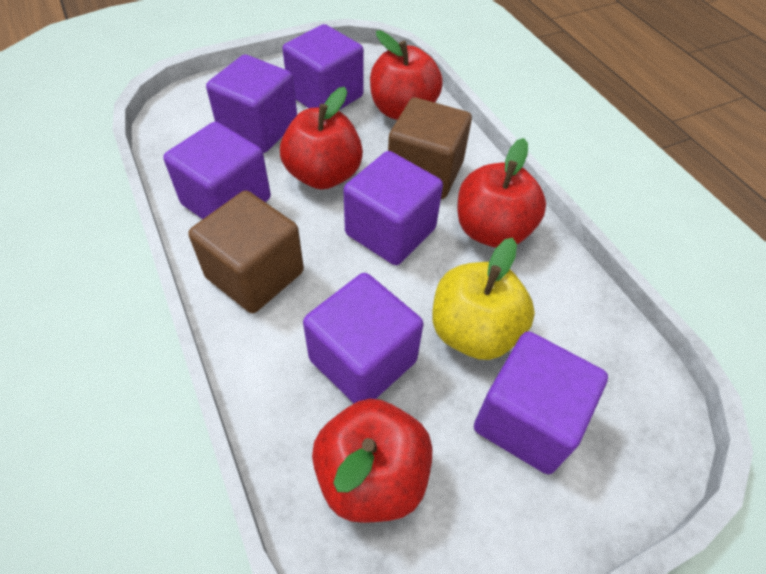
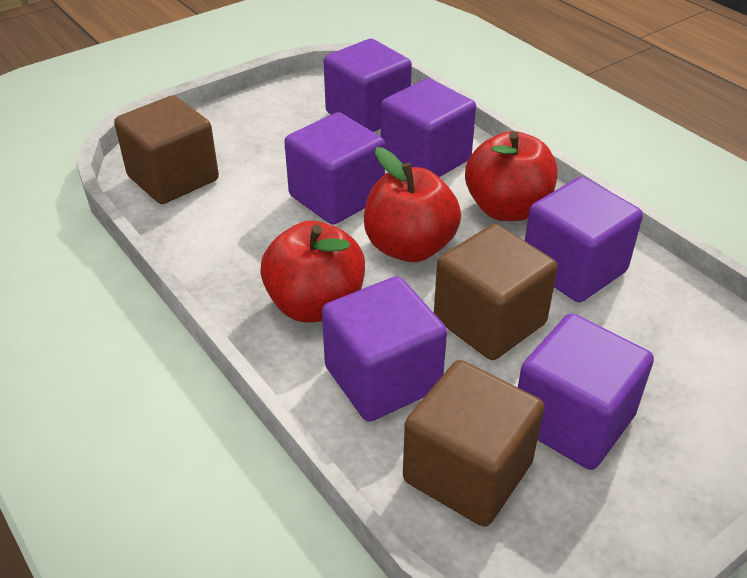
brown cube: [188,190,304,313] [388,97,472,199] = 2 -> [114,96,219,204] [403,360,545,527] [434,224,558,360] = 3
red apple: [280,87,363,190] [312,399,432,523] [370,30,443,120] [457,138,546,248] = 4 -> [260,221,365,322] [364,147,461,262] [465,131,557,221] = 3
yellow apple: [432,238,535,360] = 1 -> none = 0

